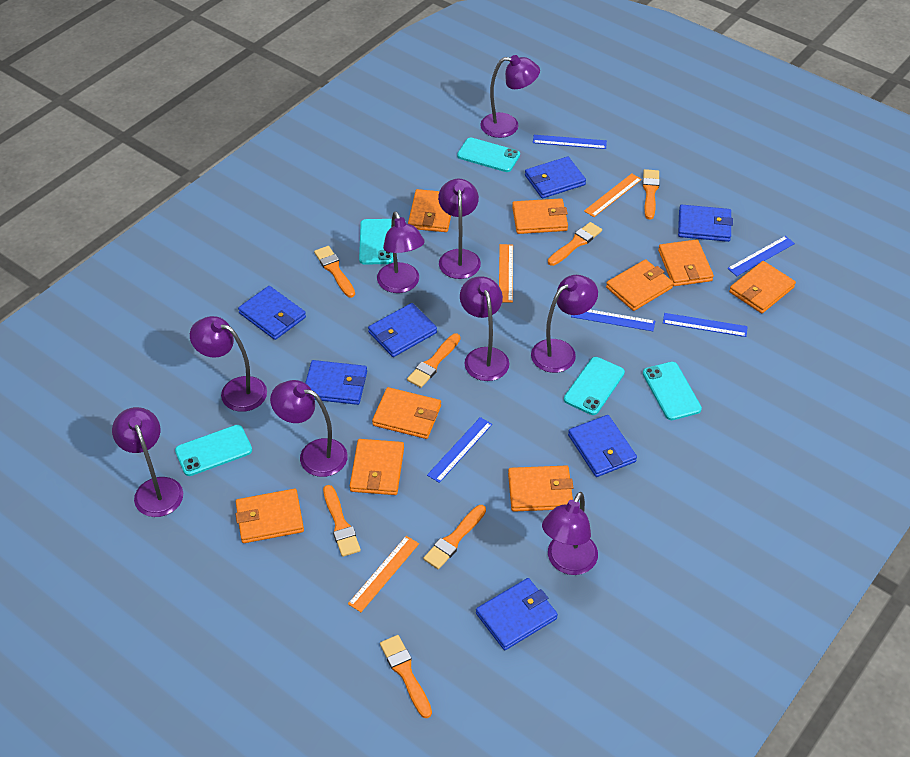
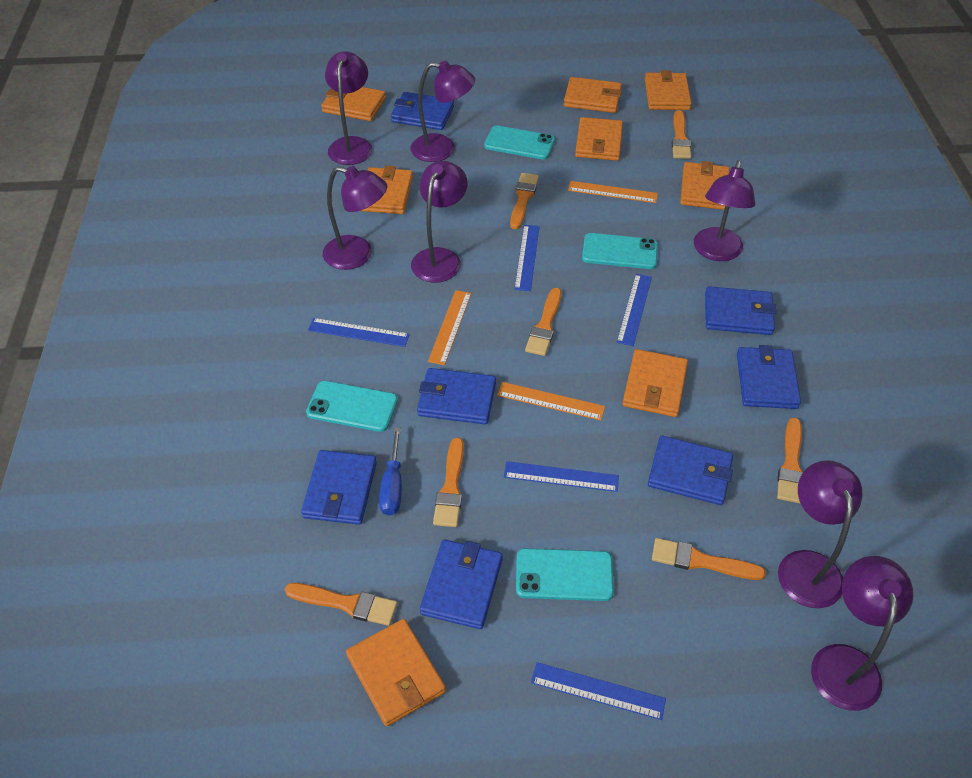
blue screwdriver: none = 0 -> [379,427,402,516] = 1
orange wallet: [235,489,304,543] [350,439,404,495] [372,387,441,439] [408,189,451,232] [508,465,573,512] [512,198,568,234] [606,259,673,311] [658,239,714,286] [729,261,796,313] = 9 -> [321,87,386,121] [346,619,446,726] [361,166,413,214] [563,77,622,113] [575,117,623,161] [622,349,688,417] [645,70,692,110] [680,161,730,210] = 8
purple lamp: [112,407,183,517] [190,316,267,412] [270,380,348,477] [377,212,425,293] [438,179,481,279] [460,276,509,381] [480,55,540,138] [531,275,598,373] [542,492,598,575] = 9 -> [323,166,387,270] [325,51,372,165] [410,61,475,162] [411,161,468,283] [694,160,755,261] [778,460,862,608] [811,556,913,711] = 7
turquoise phone: [175,425,252,476] [359,219,394,264] [457,138,520,172] [564,357,625,415] [643,362,702,420] = 5 -> [306,381,398,432] [484,125,555,160] [516,548,614,601] [582,233,658,269] = 4

